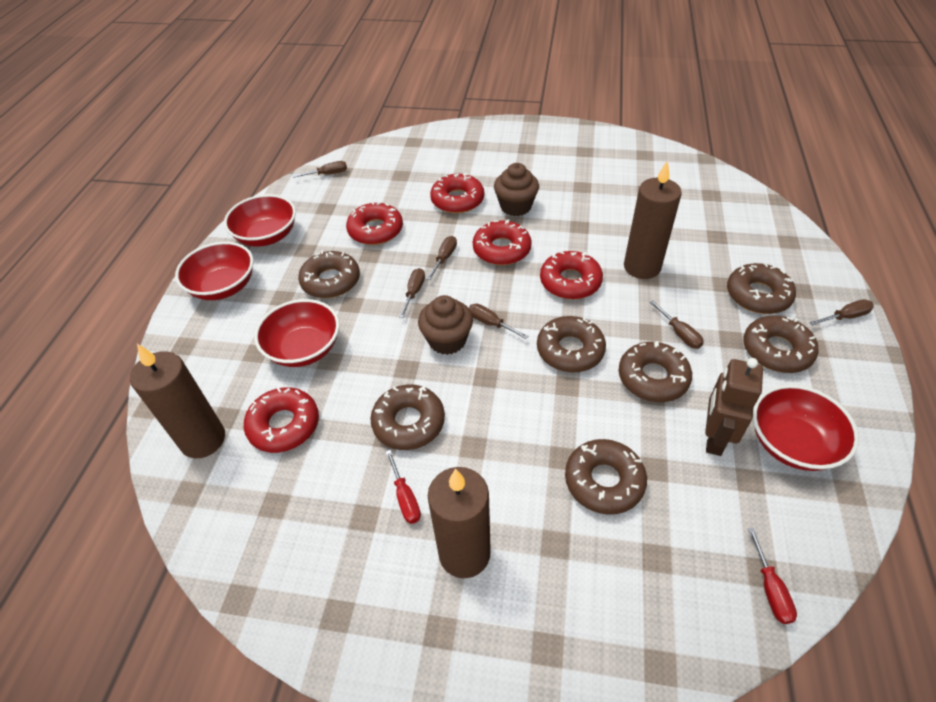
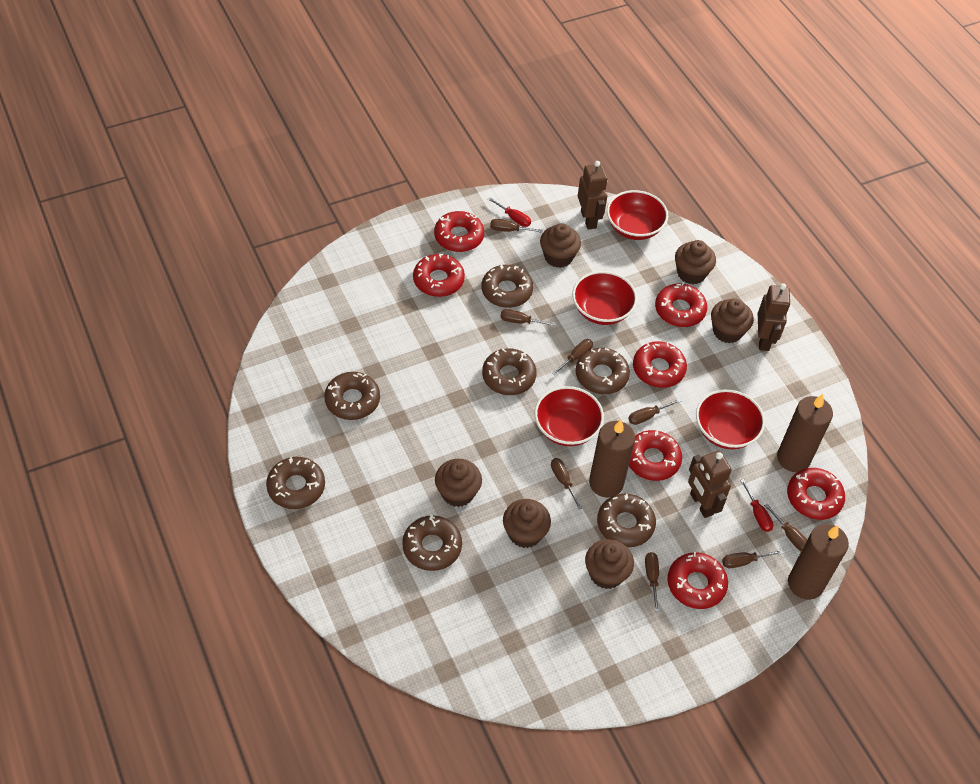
brown cupcake: [418,295,473,355] [494,163,539,216] = 2 -> [435,459,482,507] [503,499,551,548] [540,223,581,268] [585,539,634,589] [675,240,716,284] [711,298,754,343] = 6
brown robot: [705,358,763,456] = 1 -> [578,161,608,230] [688,451,732,518] [758,283,790,351] = 3
brown screwdriver: [293,161,347,178] [399,268,425,318] [427,236,457,280] [469,304,528,339] [650,301,704,349] [810,299,874,325] = 6 -> [490,219,543,233] [500,309,556,326] [551,458,582,509] [552,339,593,375] [628,399,681,425] [645,552,659,612] [722,550,783,568] [764,504,808,551] = 8
red donut: [244,387,319,453] [346,202,403,245] [430,173,484,213] [473,220,532,265] [540,251,603,299] = 5 -> [413,254,465,297] [434,211,484,252] [629,430,682,481] [633,341,687,388] [655,282,707,327] [667,552,728,609] [787,468,845,520] = 7

